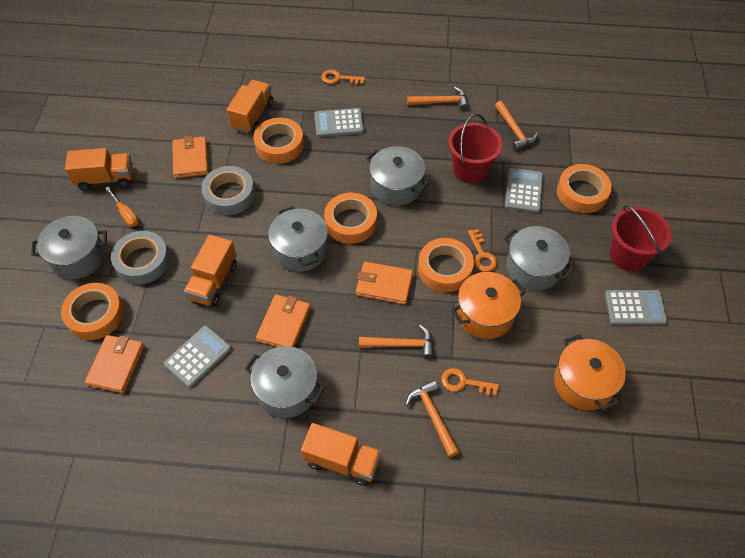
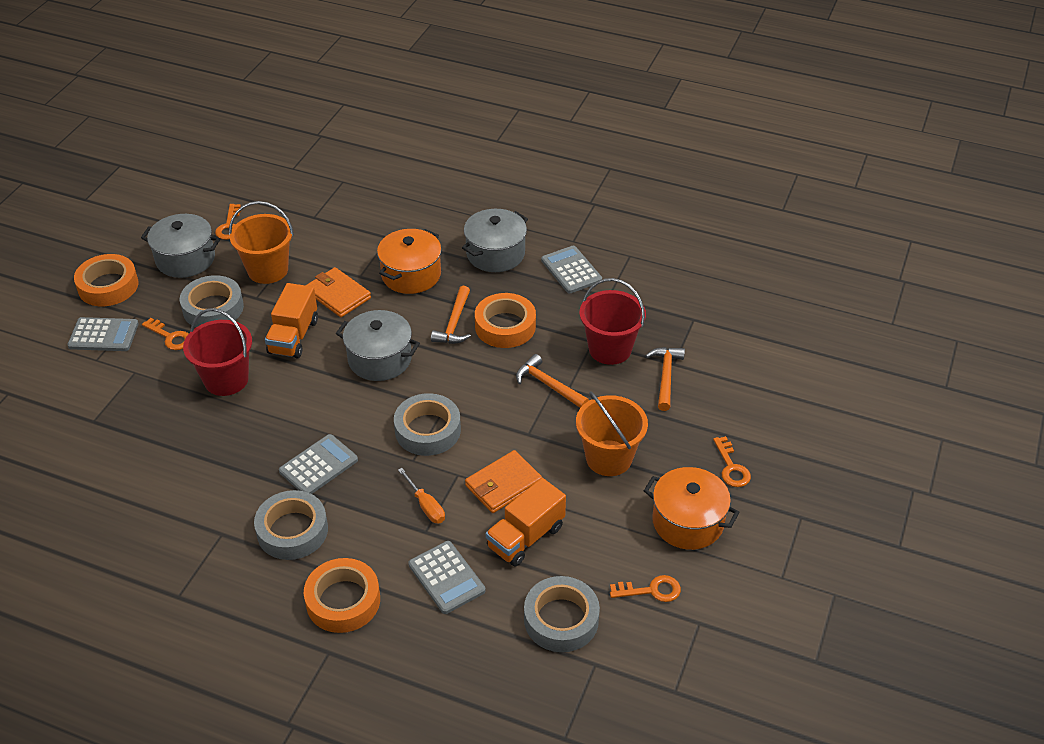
grey pot: [31,216,107,279] [245,346,325,418] [268,206,328,272] [366,146,429,206] [504,226,574,290] = 5 -> [141,214,220,278] [336,310,420,381] [462,209,528,272] = 3
grey tape: [111,231,170,285] [201,166,255,215] = 2 -> [180,275,244,327] [254,490,328,560] [394,393,461,456] [524,576,600,652] = 4
orange bucket: none = 0 -> [229,201,294,284] [576,391,648,476] = 2
orange hammer: [359,325,434,359] [405,380,459,457] [407,87,468,110] [495,101,538,151] = 4 -> [431,286,471,344] [516,354,589,408] [645,347,685,411] = 3
orange key: [321,70,365,85] [441,368,499,396] [468,229,497,272] = 3 -> [142,318,189,350] [215,204,241,240] [610,575,681,602] [713,436,751,487] = 4
orange tape: [61,283,124,340] [254,118,304,164] [324,193,377,244] [418,238,474,292] [557,164,612,213] = 5 -> [74,254,138,306] [304,558,380,633] [475,293,536,348] = 3
orange truck: [65,148,133,191] [184,235,237,307] [227,80,273,133] [301,423,381,486] = 4 -> [265,283,318,359] [486,478,566,566] = 2
orange wallet: [85,335,144,393] [172,136,208,178] [256,294,311,347] [356,261,413,304] = 4 -> [305,267,371,317] [465,450,542,513] = 2

